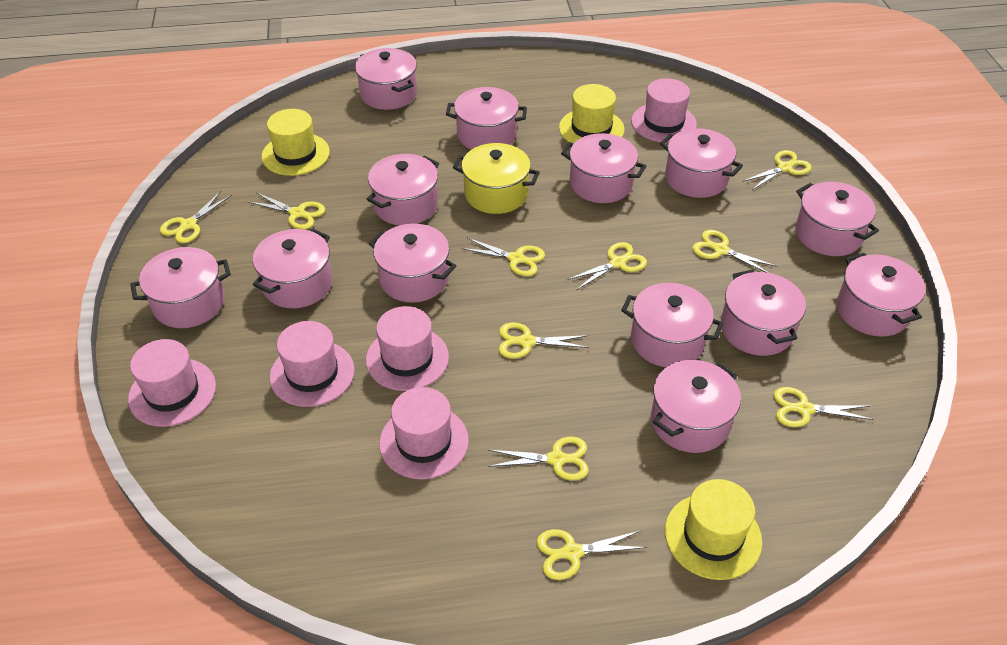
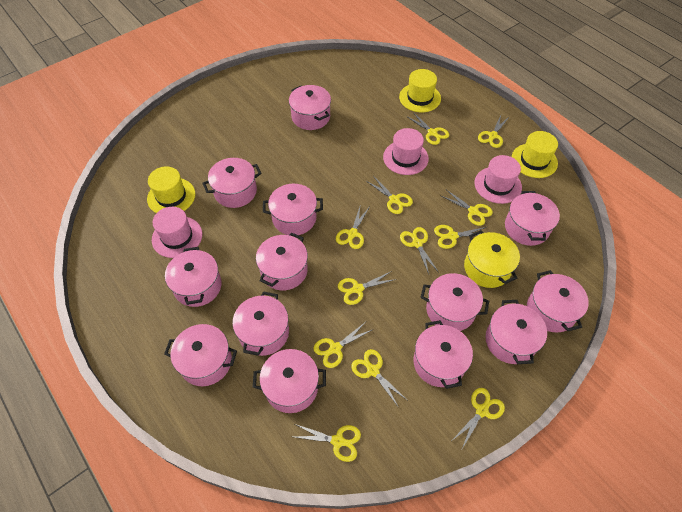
pink hat: [128,339,216,427] [270,321,355,407] [366,306,449,391] [379,387,469,479] [631,78,697,143] = 5 -> [152,207,202,258] [383,128,429,175] [474,155,522,204] = 3
yellow scissors: [160,191,232,243] [248,192,325,230] [461,238,545,276] [488,436,589,481] [499,323,589,359] [536,529,647,580] [567,242,647,290] [692,230,777,273] [742,150,812,190] [774,387,874,427] = 10 -> [295,424,361,462] [313,323,372,368] [336,204,369,249] [338,271,397,305] [351,349,407,408] [366,177,413,214] [400,227,438,274] [406,112,449,145] [434,225,486,249] [441,190,493,226] [453,388,505,449] [478,115,510,148] = 12

